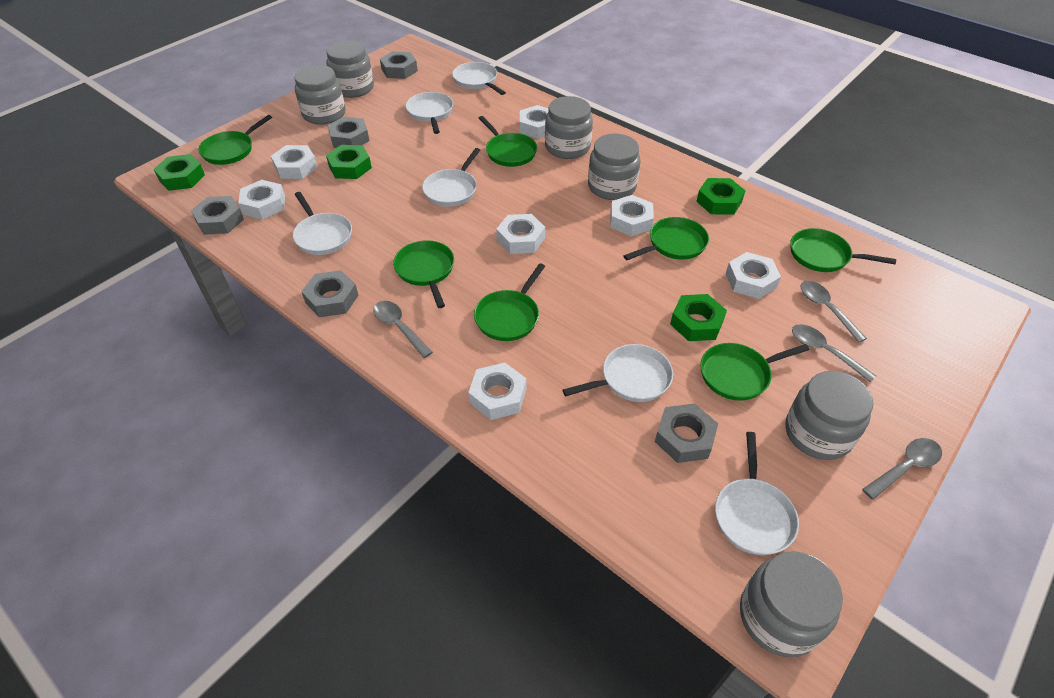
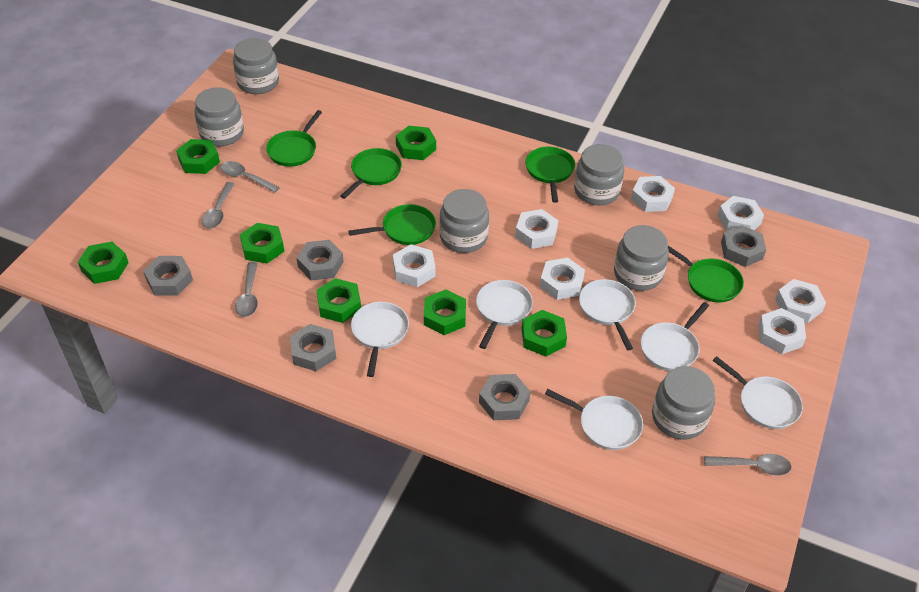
green nut: [154,154,205,191] [326,145,372,179] [670,294,727,341] [696,178,746,215] = 4 -> [78,242,129,284] [176,139,220,174] [240,223,285,263] [316,278,361,323] [396,126,436,160] [424,289,466,335] [522,310,567,357] = 7
green pan: [199,115,272,165] [393,240,454,308] [474,263,545,341] [478,116,537,167] [623,217,709,260] [700,343,809,401] [790,228,896,272] = 7 -> [266,110,322,167] [340,148,402,199] [348,204,436,245] [525,146,575,203] [668,246,744,303] = 5

